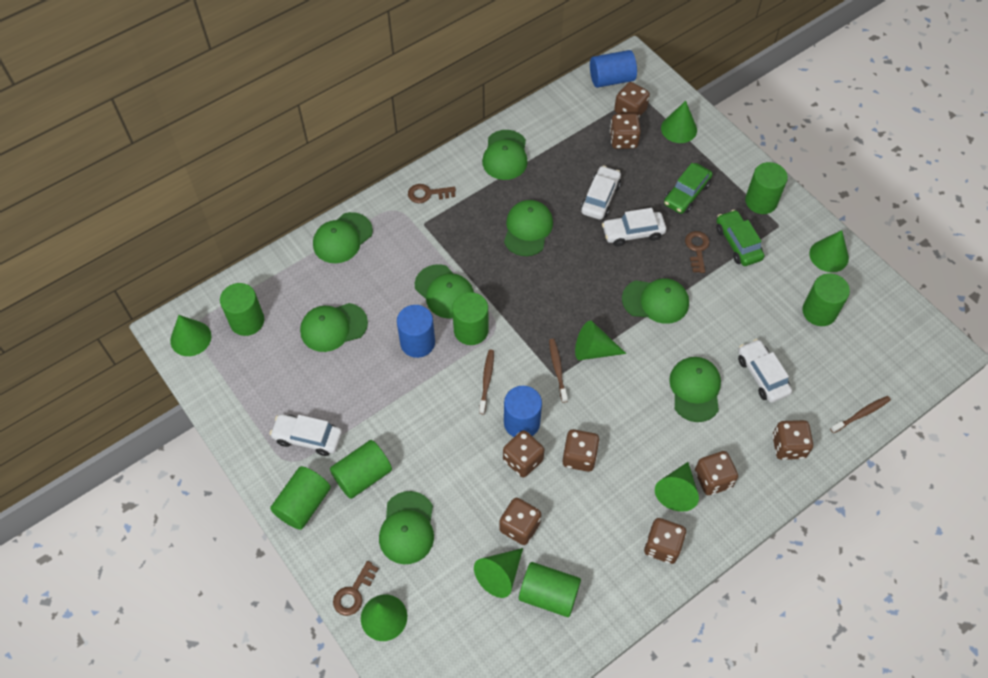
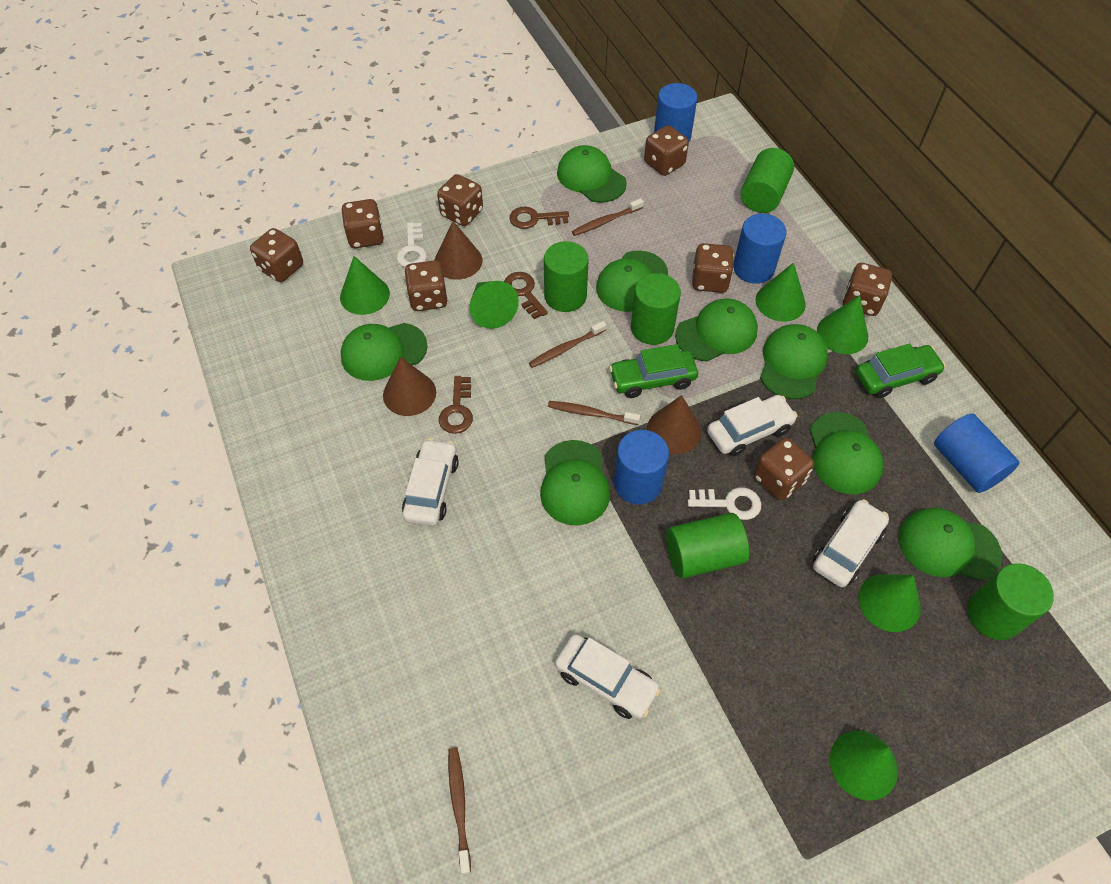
blue cylinder: [397,305,435,358] [504,386,542,437] [590,50,637,88] = 3 -> [614,430,669,504] [654,83,697,142] [733,214,787,284] [934,413,1020,493] = 4
brown cone: none = 0 -> [383,357,436,416] [435,221,482,280] [647,395,701,454] = 3
brown toothbrush: [479,350,494,414] [549,339,568,403] [830,396,891,433] = 3 -> [448,747,471,874] [529,321,606,368] [548,401,640,425] [572,198,644,236] = 4
green cone: [170,315,211,356] [361,595,407,641] [474,548,523,598] [575,321,626,360] [655,462,699,512] [661,101,697,143] [809,230,849,272] = 7 -> [340,256,390,315] [470,281,519,329] [756,263,806,322] [817,295,868,354] [830,730,898,801] [858,574,921,632] = 6
green cylinder: [220,283,264,336] [270,466,331,530] [330,440,392,499] [452,292,489,345] [519,562,581,617] [745,162,788,214] [802,273,850,326] = 7 -> [544,241,589,312] [631,273,681,345] [666,513,749,578] [740,148,794,213] [968,564,1054,640] = 5
white key: none = 0 -> [396,222,427,267] [688,487,761,520] = 2

